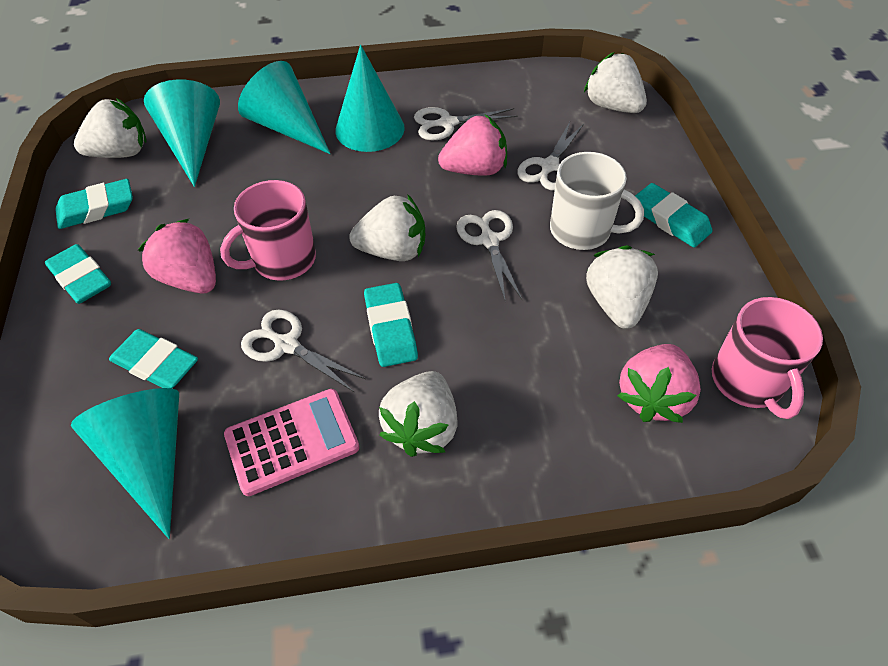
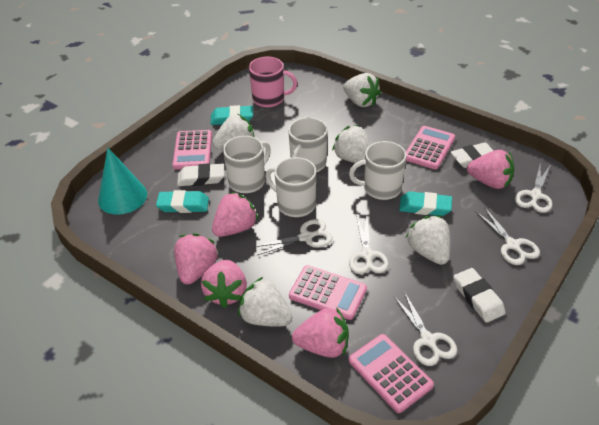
pink calculator: [224,389,360,496] = 1 -> [172,130,212,170] [289,265,367,320] [349,334,434,413] [406,126,455,170] = 4
pink mug: [220,180,316,281] [712,297,823,419] = 2 -> [249,57,297,107] = 1
pink strawberry: [138,219,216,294] [438,115,507,176] [617,344,701,423] = 3 -> [174,233,218,285] [201,260,247,308] [212,192,259,237] [292,307,349,358] [467,150,514,189] = 5
turquoise cone: [71,388,179,539] [144,80,220,187] [238,61,330,154] [335,45,405,152] = 4 -> [98,148,147,215] = 1
turquoise eraser: [45,244,111,304] [55,179,133,229] [109,329,198,388] [364,283,418,367] [635,183,712,247] = 5 -> [156,190,209,213] [210,105,253,125] [399,192,452,216] = 3
white eraser: none = 0 -> [177,163,224,186] [450,142,494,168] [454,268,506,323] = 3
white mug: [550,152,644,250] = 1 -> [223,136,271,193] [265,157,316,217] [288,117,328,172] [349,141,407,200] = 4
white scissors: [241,309,366,392] [414,107,518,140] [456,210,522,302] [517,122,584,191] = 4 -> [253,219,333,255] [349,216,388,274] [394,292,457,366] [475,207,540,265] [515,166,552,213] = 5

